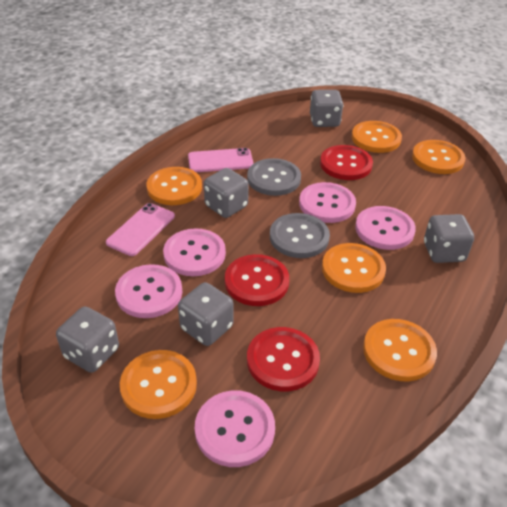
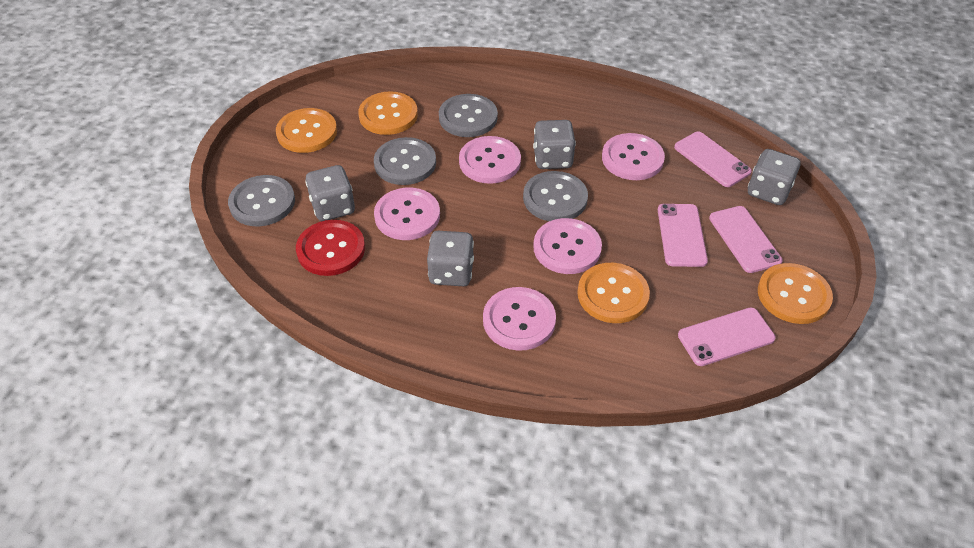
grey button: [247,158,301,196] [270,213,330,258] = 2 -> [228,175,295,226] [374,137,436,185] [439,94,498,137] [523,171,588,221] = 4
grey dice: [56,306,119,373] [178,282,234,346] [204,168,249,218] [310,90,343,127] [424,214,474,263] = 5 -> [305,165,355,221] [427,231,474,286] [533,120,576,169] [748,149,800,205] = 4
orange button: [120,350,197,419] [147,167,202,205] [322,243,386,293] [352,121,402,153] [363,319,437,381] [412,140,466,174] = 6 -> [276,108,337,153] [358,91,418,135] [577,263,650,323] [758,263,833,324] = 4
pink phone: [106,203,175,256] [188,148,254,172] = 2 -> [658,204,708,267] [674,132,752,187] [678,307,776,366] [709,206,783,273] = 4
red button: [225,254,289,306] [247,327,320,391] [320,145,373,180] = 3 -> [296,220,365,276] = 1

